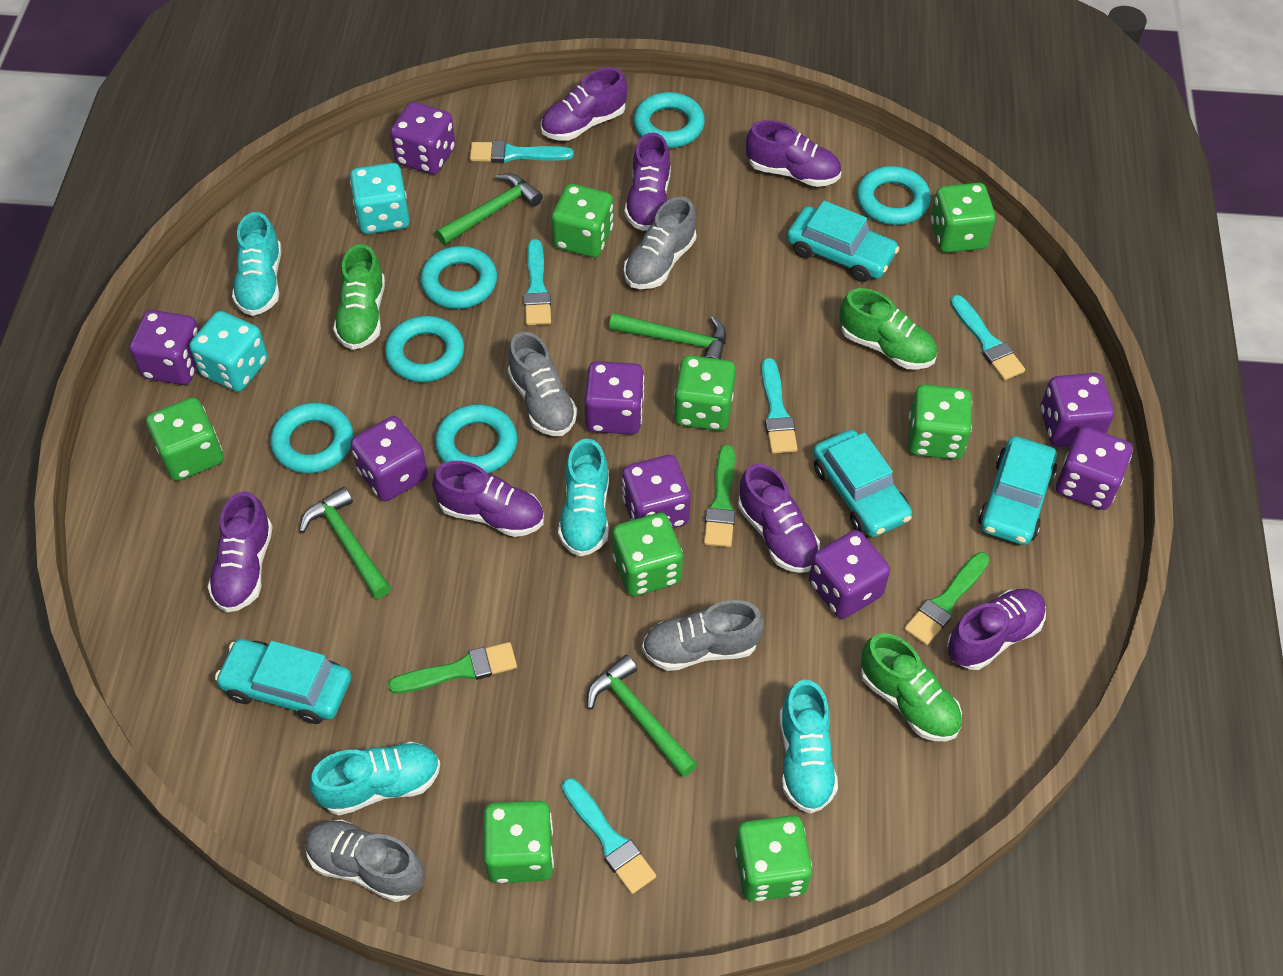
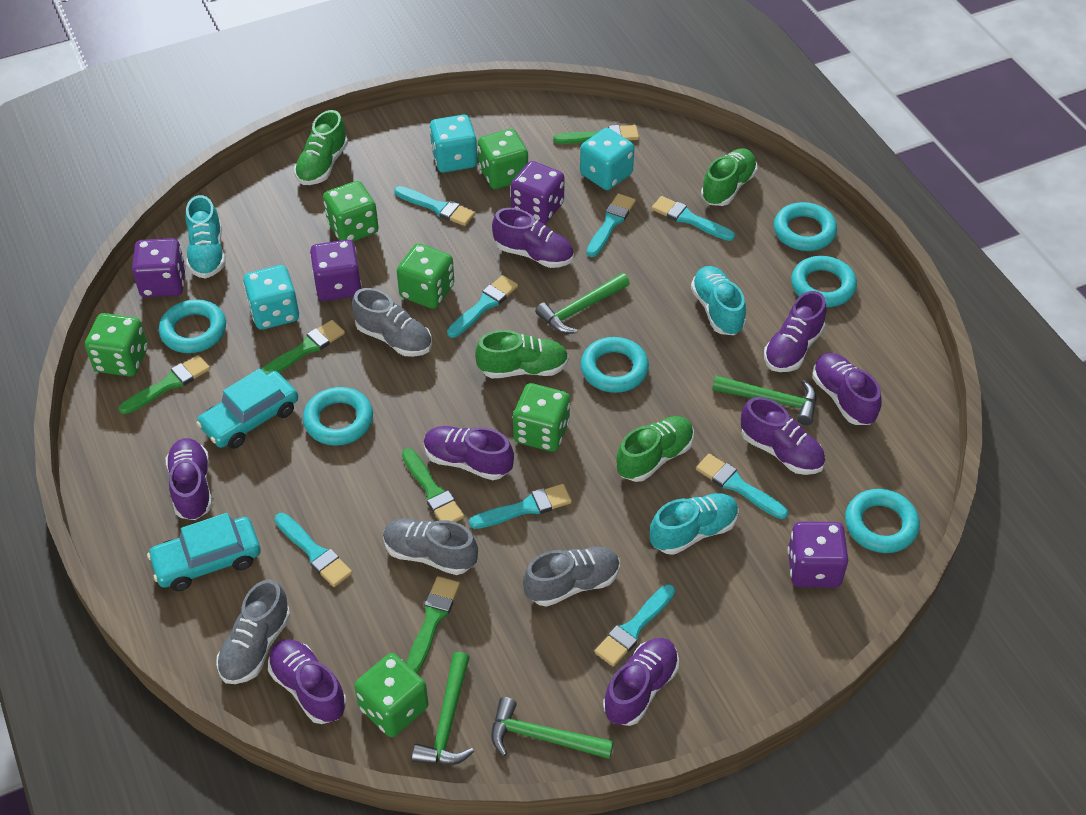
green brush: [388,642,517,694] [704,445,735,547] [904,552,990,645] = 3 -> [119,355,210,414] [261,320,345,375] [402,448,464,522] [407,576,460,673] [553,125,639,144] = 5
green dice: [146,397,223,481] [483,801,554,883] [551,184,613,258] [612,513,683,596] [674,355,736,431] [735,815,812,902] [908,384,972,459] [931,183,996,253] = 8 -> [85,313,148,377] [323,181,379,242] [354,653,428,737] [397,243,454,309] [478,129,528,189] [513,383,570,452] = 6
green shoe: [333,244,385,350] [839,288,937,370] [861,633,962,741] = 3 -> [294,110,348,185] [475,330,569,378] [616,416,694,482] [701,148,757,206] = 4
purple dice: [129,310,199,385] [350,416,428,501] [390,102,455,174] [584,361,644,434] [622,455,691,528] [809,530,890,619] [1040,373,1114,447] [1056,427,1132,510] = 8 -> [132,238,186,297] [310,240,362,301] [511,161,565,224] [788,521,848,588] = 4
purple shoe: [208,491,273,612] [432,461,544,537] [541,67,627,141] [624,132,671,231] [738,464,820,573] [746,120,841,187] [947,589,1046,670] = 7 -> [166,438,212,520] [268,639,346,724] [424,426,514,480] [492,208,574,268] [603,638,679,726] [741,397,825,475] [764,291,827,372] [812,353,881,425] = 8
turquoise brush: [470,141,574,163] [524,239,551,325] [562,778,656,894] [762,358,798,454] [950,295,1025,380] = 5 -> [275,513,352,587] [394,186,475,226] [447,275,518,338] [469,484,572,529] [586,193,636,257] [594,584,675,667] [651,196,735,241] [696,454,788,519] = 8
turquoise car: [215,639,351,724] [787,200,899,282] [813,430,912,537] [978,436,1057,545] = 4 -> [147,513,261,591] [196,368,298,449] = 2
turquoise dice: [189,311,268,392] [350,163,410,234] = 2 -> [243,265,299,330] [430,115,478,172] [580,128,634,190] = 3
turquoise shoe: [232,212,281,316] [310,742,440,815] [558,439,609,556] [780,680,838,814] = 4 -> [186,195,225,278] [650,493,739,555] [691,266,746,335] = 3

